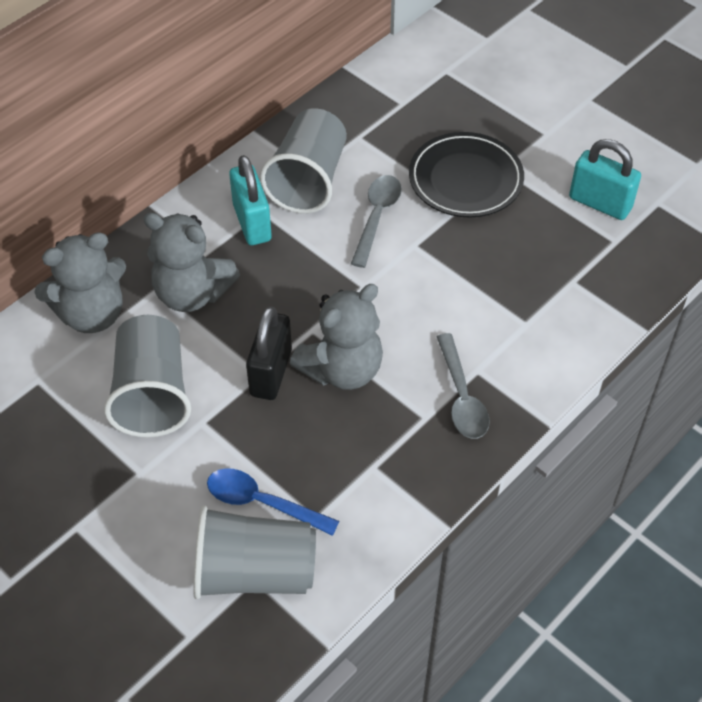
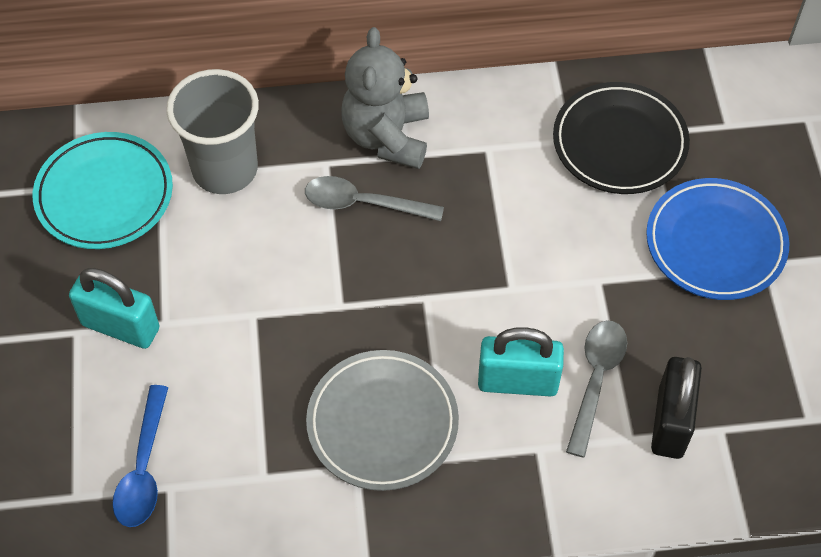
blue plate: none = 0 -> [646,178,789,300] = 1
grey cup: [104,315,191,437] [193,505,316,599] [260,108,347,214] = 3 -> [166,69,259,194] = 1
grey plate: none = 0 -> [306,350,459,491] = 1
grey teddy bear: [34,232,126,333] [143,212,240,312] [290,284,383,390] = 3 -> [341,27,429,169] = 1
turquoise plate: none = 0 -> [33,132,173,249] = 1

